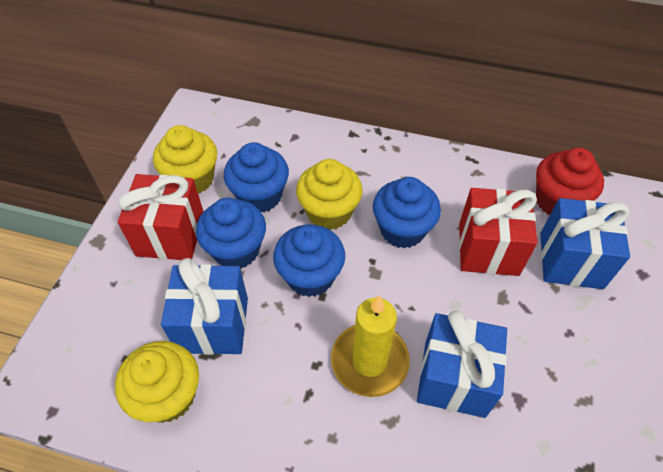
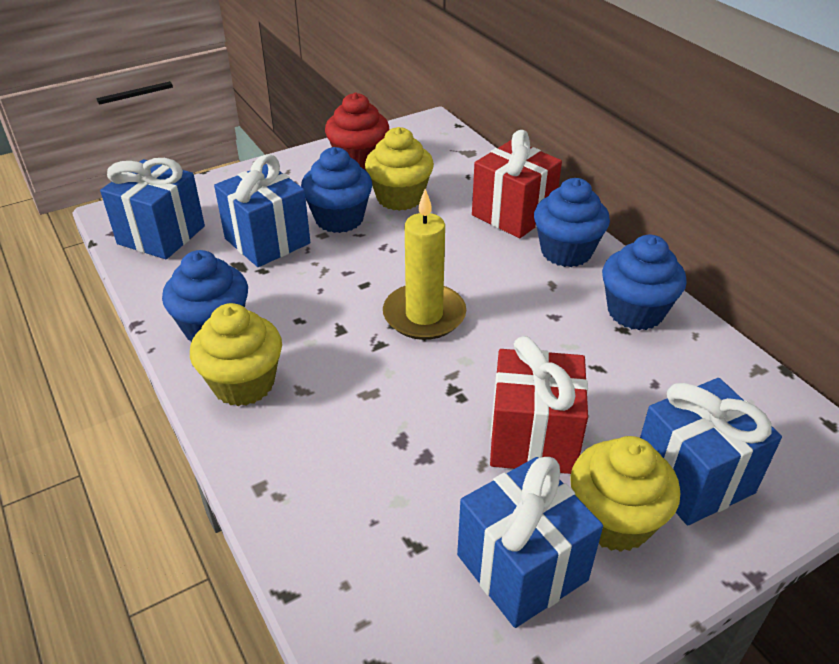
blue gift: [161,258,248,355] [417,310,507,418] [540,198,630,289] = 3 -> [100,158,205,259] [214,154,310,267] [457,457,603,628] [640,378,782,525] = 4

